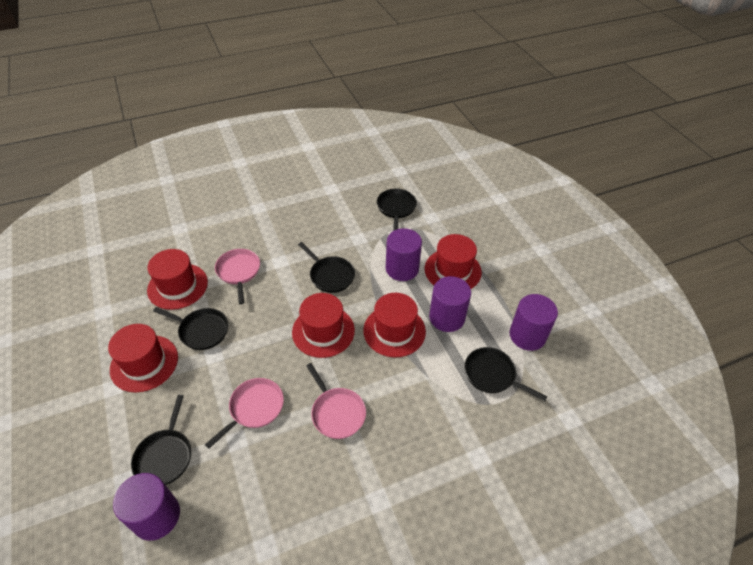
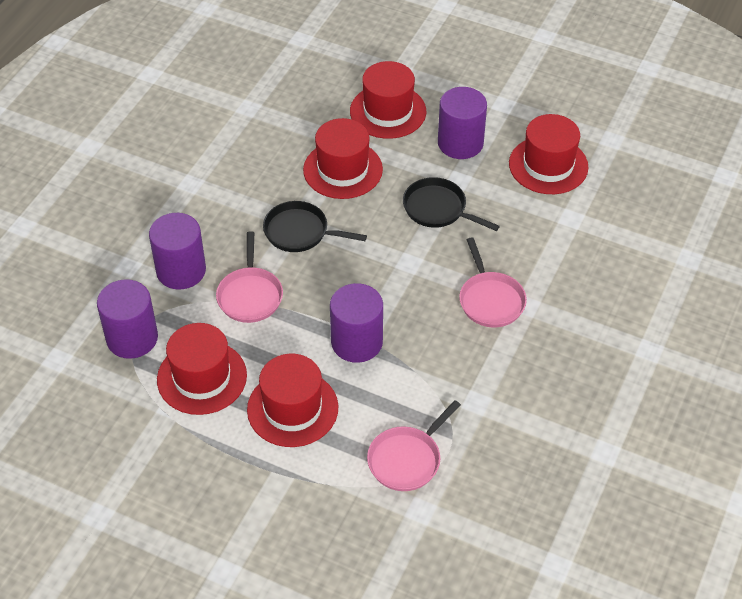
black pan: [131,395,191,485] [153,307,228,350] [298,242,355,293] [377,189,417,231] [464,347,547,401] = 5 -> [263,201,367,252] [403,177,500,231] = 2

